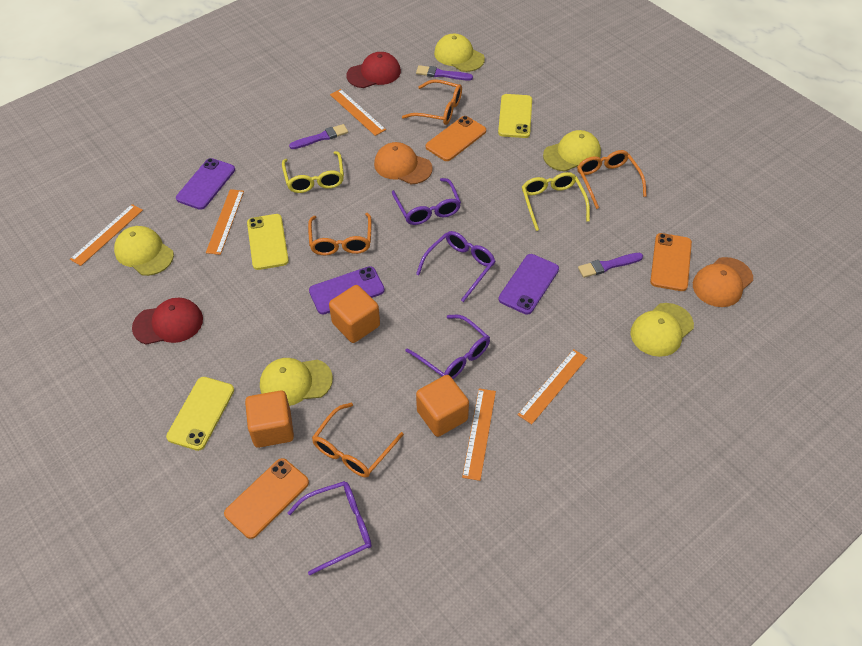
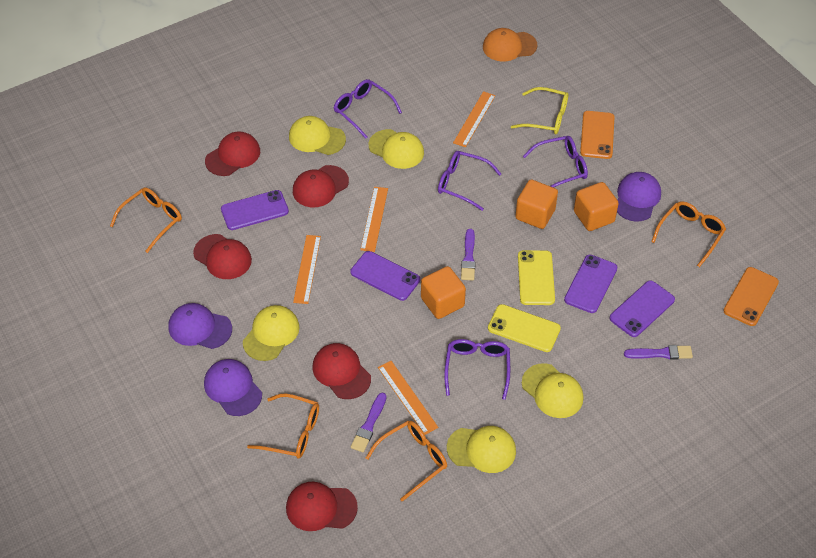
orange cap: [374,142,433,184] [693,257,753,307] = 2 -> [483,28,538,62] = 1
orange phone: [224,458,309,539] [426,116,486,161] [650,233,692,291] = 3 -> [580,111,615,159] [723,267,779,326] = 2
orange ruler: [70,204,143,266] [206,189,244,255] [330,89,386,136] [462,388,496,481] [517,349,587,425] = 5 -> [293,235,321,304] [360,187,388,252] [378,361,438,435] [453,91,496,147] = 4
purple cap: none = 0 -> [168,303,232,349] [204,359,262,416] [617,172,661,222] = 3
purple phone: [176,158,235,210] [309,266,385,315] [498,254,559,315] = 3 -> [221,190,289,230] [350,251,420,301] [564,255,618,313] [609,280,675,337] = 4
red cap: [132,298,203,345] [346,52,401,88] = 2 -> [193,234,252,279] [205,131,260,176] [286,482,358,531] [293,165,349,208] [312,343,371,399] = 5
yellow glasses: [282,151,344,193] [522,172,590,231] = 2 -> [511,87,568,134] = 1
yellow phone: [166,377,234,451] [247,214,289,270] [498,94,532,138] = 3 -> [488,304,561,352] [518,250,555,305] = 2

